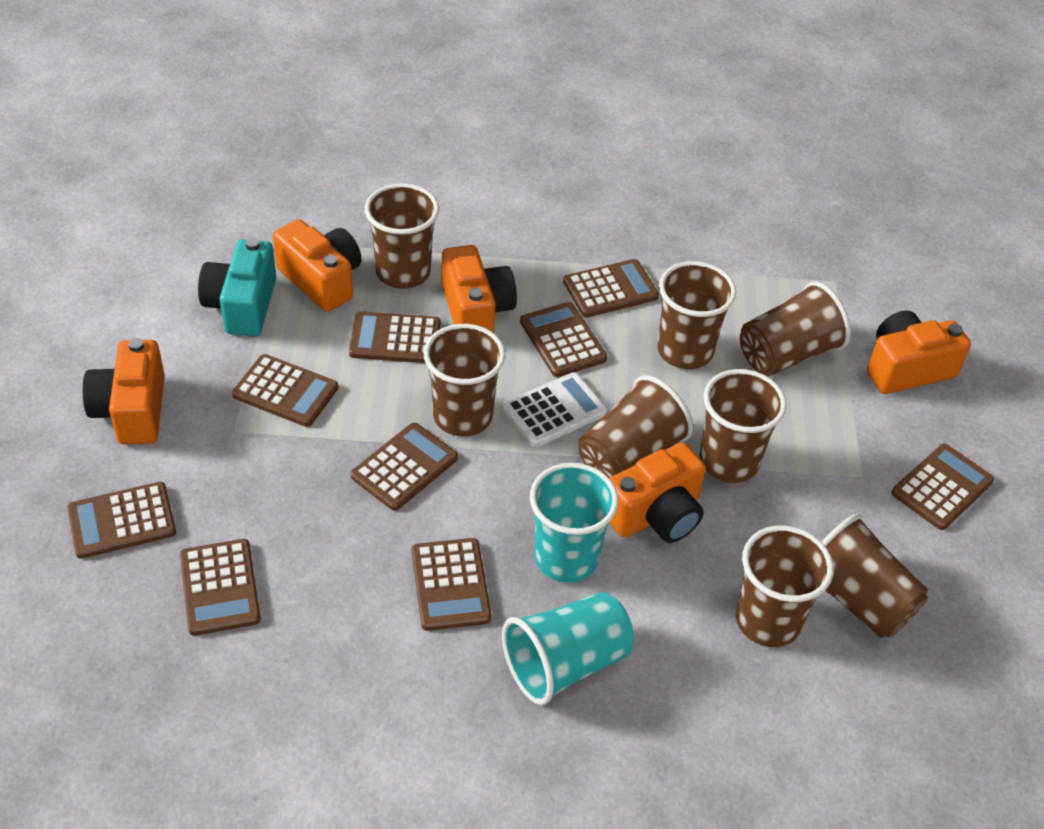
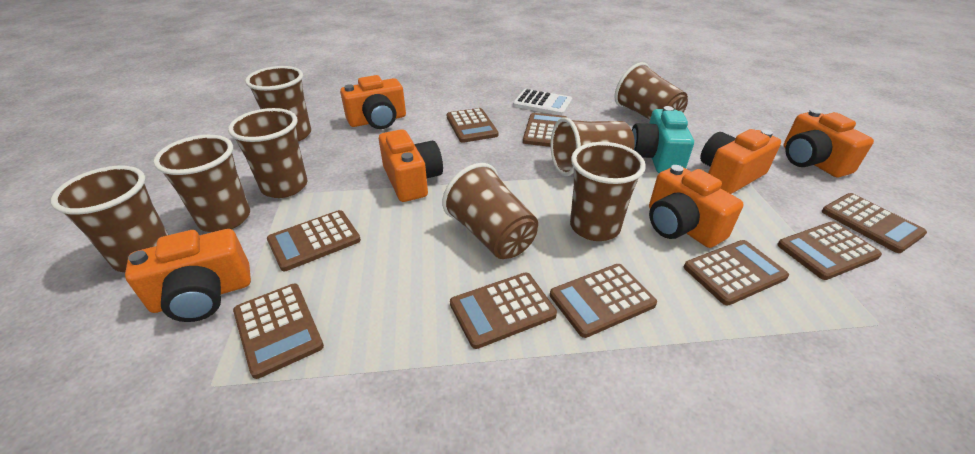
orange camera: [82,338,165,444] [273,219,362,312] [441,245,517,333] [609,442,706,543] [867,310,971,394] = 5 -> [125,229,251,322] [340,75,406,129] [379,129,443,202] [649,165,743,248] [700,129,781,194] [783,109,874,177] = 6
turquoise cup: [502,592,634,705] [530,463,618,583] = 2 -> none = 0

